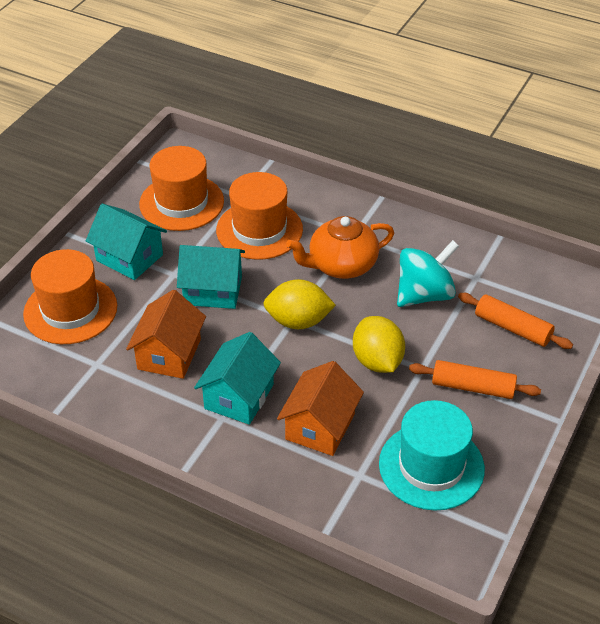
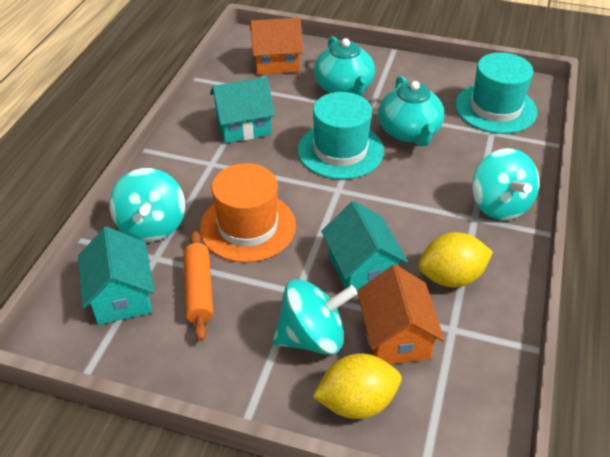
orange hat: [23,249,117,344] [139,146,224,231] [216,172,303,260] = 3 -> [200,163,296,263] = 1
orange rolling pin: [409,360,541,399] [458,293,573,349] = 2 -> [183,231,213,341] = 1
orange teapot: [286,216,394,279] = 1 -> none = 0
turquoise hat: [379,400,485,511] = 1 -> [298,92,384,179] [455,52,537,134] = 2
turquoise spinning top: [397,240,459,307] = 1 -> [109,168,185,242] [272,279,358,355] [472,148,539,220] = 3
turquoise teapot: none = 0 -> [314,36,375,96] [378,76,444,146] = 2

